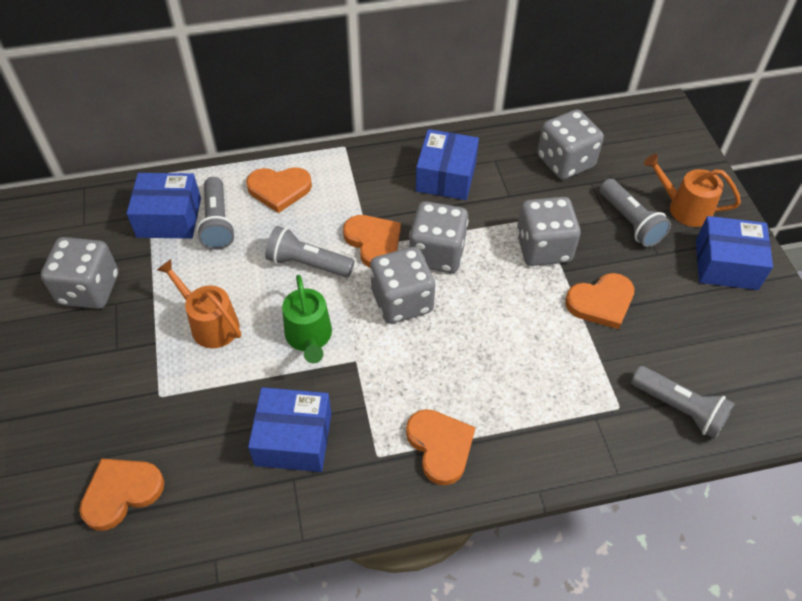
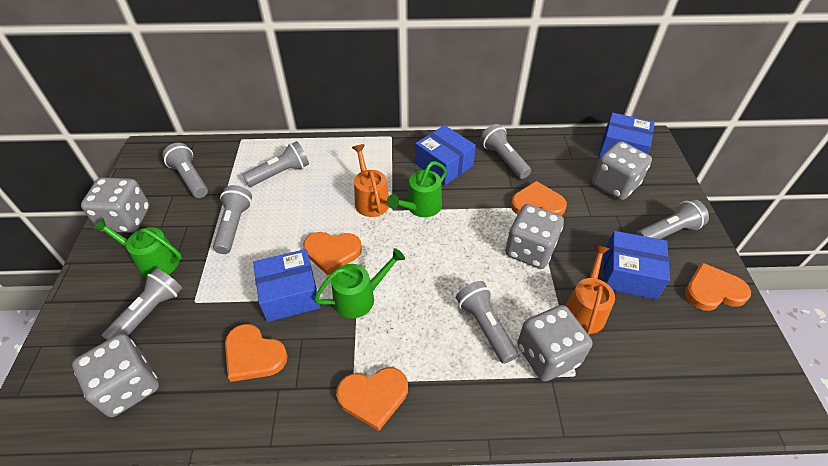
green watering can: [282,275,332,363] = 1 -> [93,218,182,278] [314,248,405,318] [387,161,447,217] = 3
grey flashlight: [196,177,235,250] [265,226,354,277] [600,179,671,247] [631,366,735,439] = 4 -> [102,268,182,340] [162,143,208,198] [213,185,252,254] [243,141,309,187] [456,281,518,364] [480,124,531,179] [636,199,709,239] = 7

